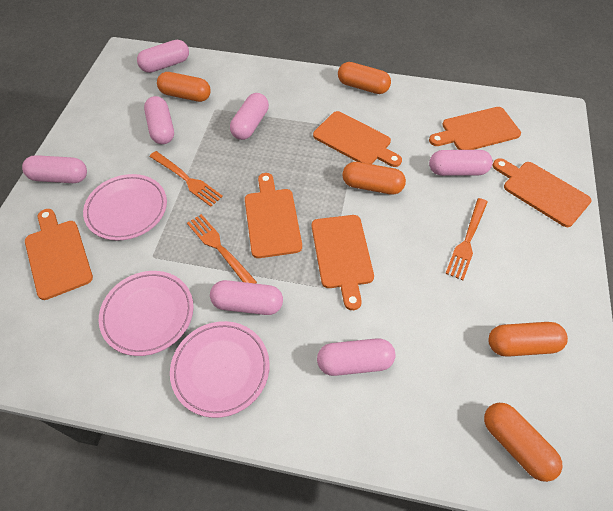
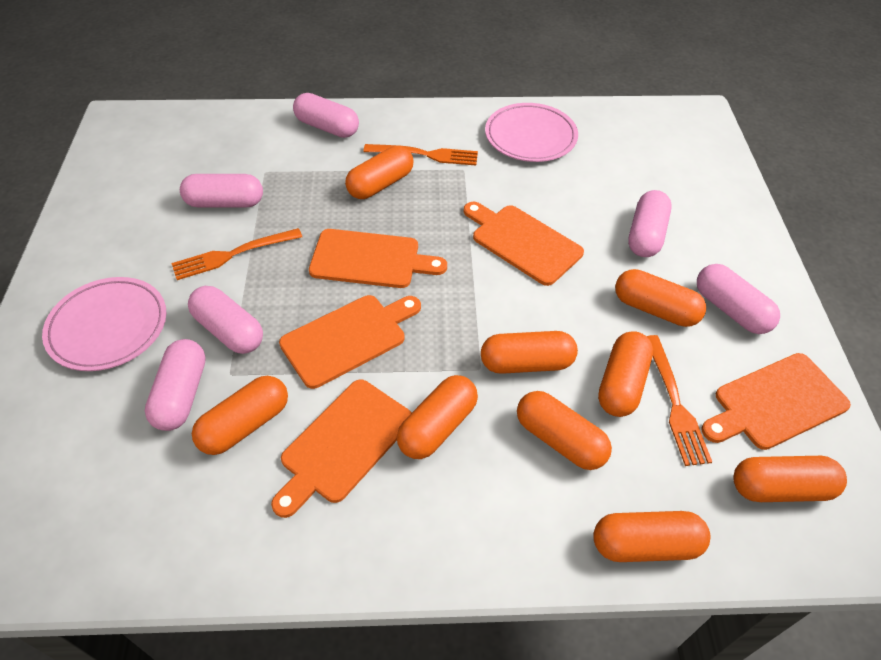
orange capsule: [157,72,211,102] [338,62,391,94] [342,162,406,195] [484,403,562,482] [488,322,568,357] = 5 -> [192,376,288,455] [345,146,413,199] [397,375,478,459] [481,331,578,374] [517,391,612,470] [593,511,711,562] [598,331,653,417] [615,269,706,327] [733,456,847,502] = 9
orange cutting board: [25,209,93,300] [245,173,302,258] [312,215,374,310] [313,111,402,167] [429,107,521,150] [493,158,592,227] = 6 -> [271,379,412,518] [279,295,421,389] [309,229,447,288] [464,202,584,286] [701,353,851,450] = 5
pink capsule: [22,155,87,183] [137,40,189,73] [144,96,174,144] [210,280,283,315] [230,93,269,140] [317,338,396,376] [429,150,493,176] = 7 -> [145,339,206,431] [180,174,263,208] [188,286,263,354] [293,93,359,138] [628,190,672,257] [697,264,780,334] = 6
pink plate: [83,174,167,241] [99,271,194,356] [170,321,270,418] = 3 -> [42,277,166,371] [485,103,578,162] = 2

